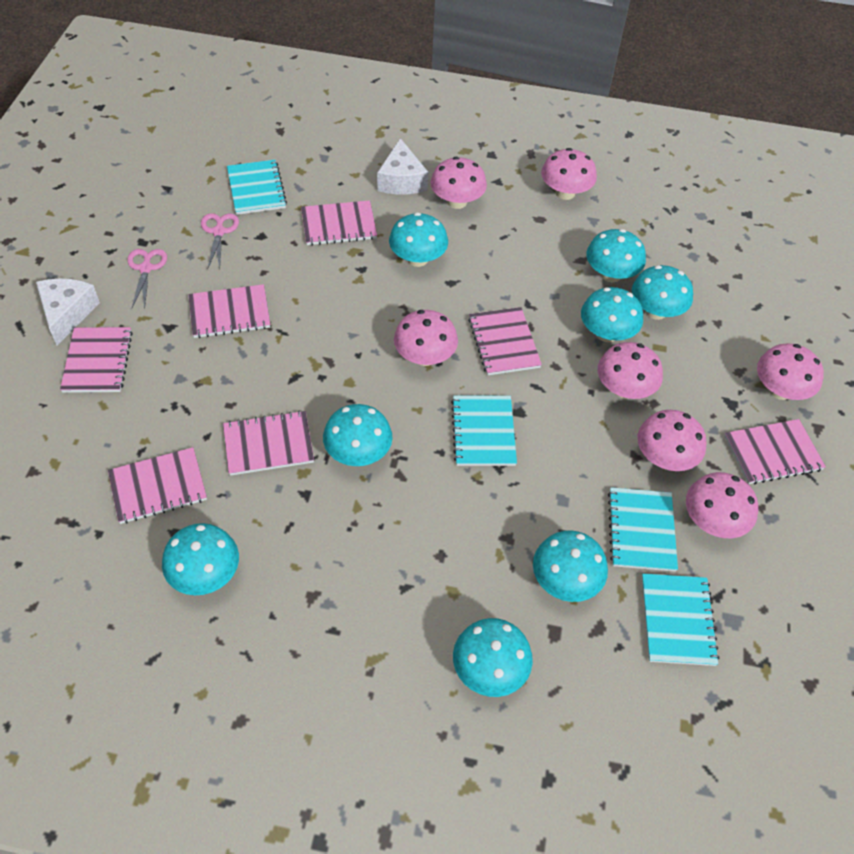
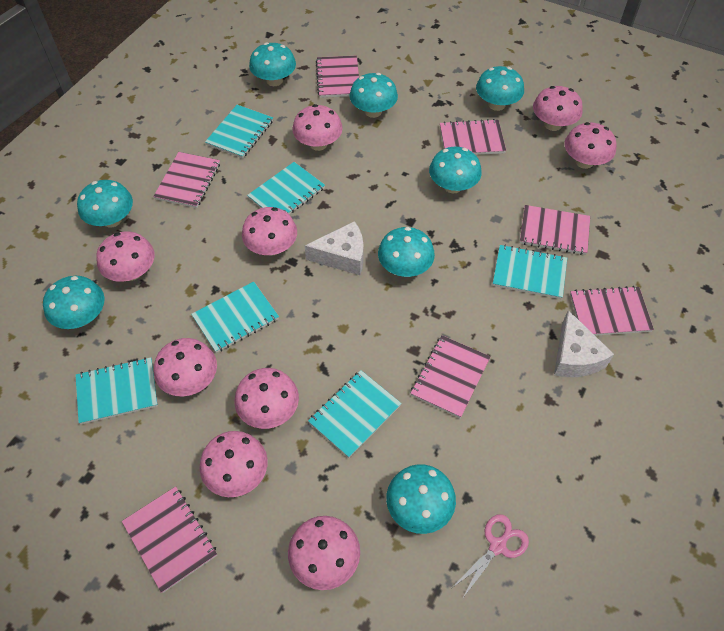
pink mushroom: [394,310,458,366] [431,157,487,209] [541,148,597,200] [598,342,663,399] [637,410,707,471] [686,472,758,538] [757,344,824,400] = 7 -> [96,232,155,282] [154,338,217,396] [200,431,268,497] [234,368,299,429] [242,207,297,256] [288,516,360,590] [292,104,343,151] [533,86,583,131] [564,122,617,169] = 9
pink scissors: [127,249,167,309] [201,213,239,268] = 2 -> [453,514,529,599] = 1
turquoise notebook: [227,160,287,215] [451,395,517,466] [608,487,678,572] [642,574,719,666] = 4 -> [75,357,158,424] [191,281,279,353] [205,105,273,158] [247,162,325,214] [308,370,402,458] [493,245,567,299] = 6

